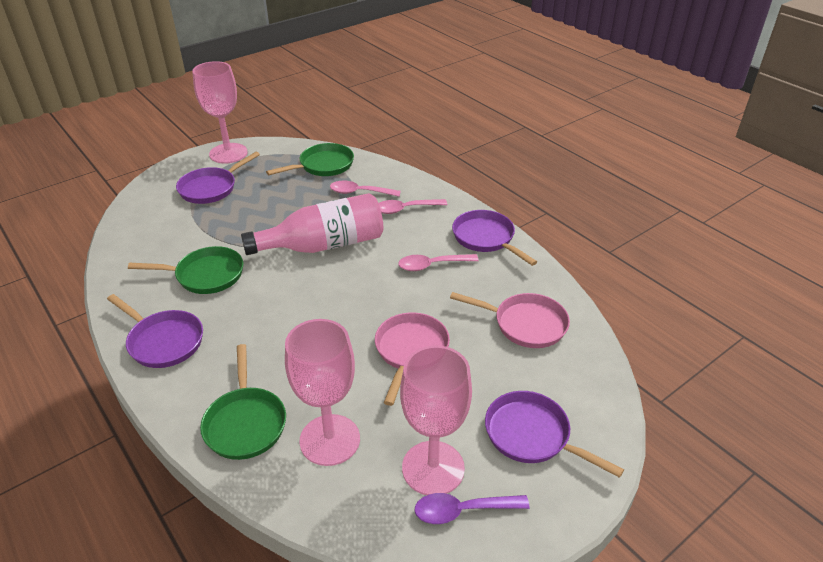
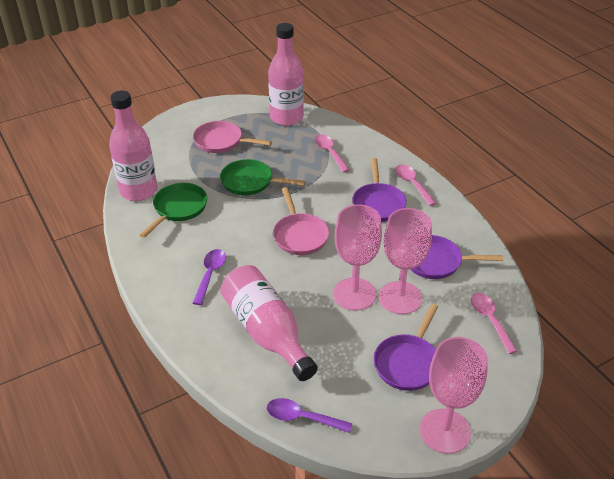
green pan: [128,246,244,294] [200,344,286,460] [266,143,354,176] = 3 -> [140,183,207,238] [220,159,306,195] = 2
pink bottle: [241,193,383,255] = 1 -> [109,90,157,201] [221,265,318,381] [268,23,304,126] = 3
purple pan: [107,294,203,368] [176,152,260,204] [452,210,537,266] [485,391,624,478] = 4 -> [352,158,406,222] [374,304,438,391] [410,235,503,279] = 3
purple spoon: [414,493,530,524] = 1 -> [193,249,226,305] [267,398,352,433] = 2

